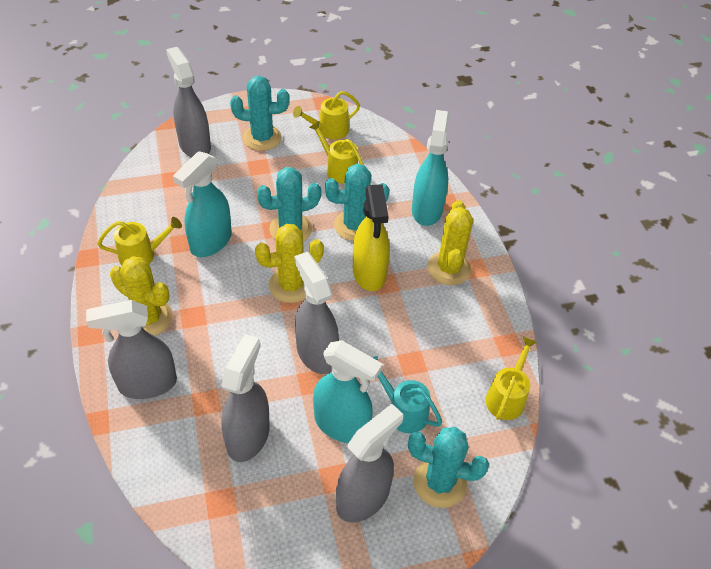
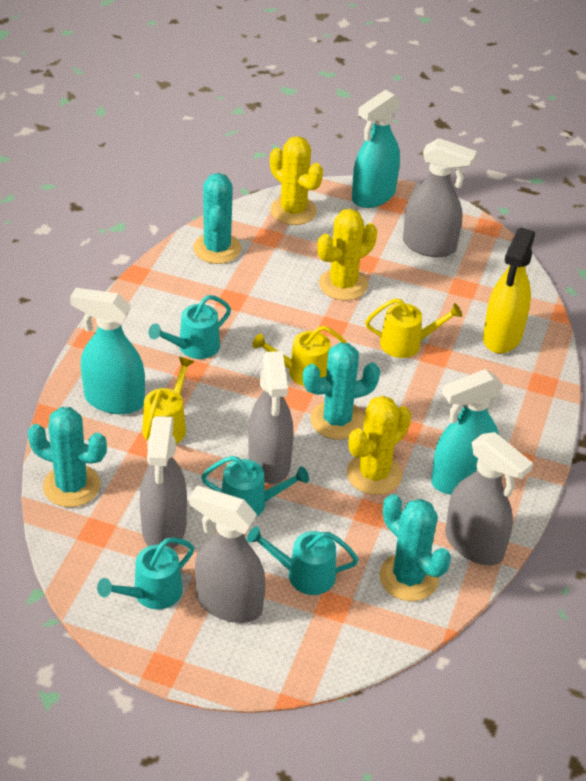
turquoise watering can: [372,356,442,433] = 1 -> [97,538,194,610] [148,295,231,359] [201,456,309,517] [247,526,359,595] = 4
yellow watering can: [97,217,182,265] [293,91,360,139] [309,121,364,183] [485,336,537,420] = 4 -> [142,357,194,444] [252,326,347,386] [365,298,462,358] = 3

